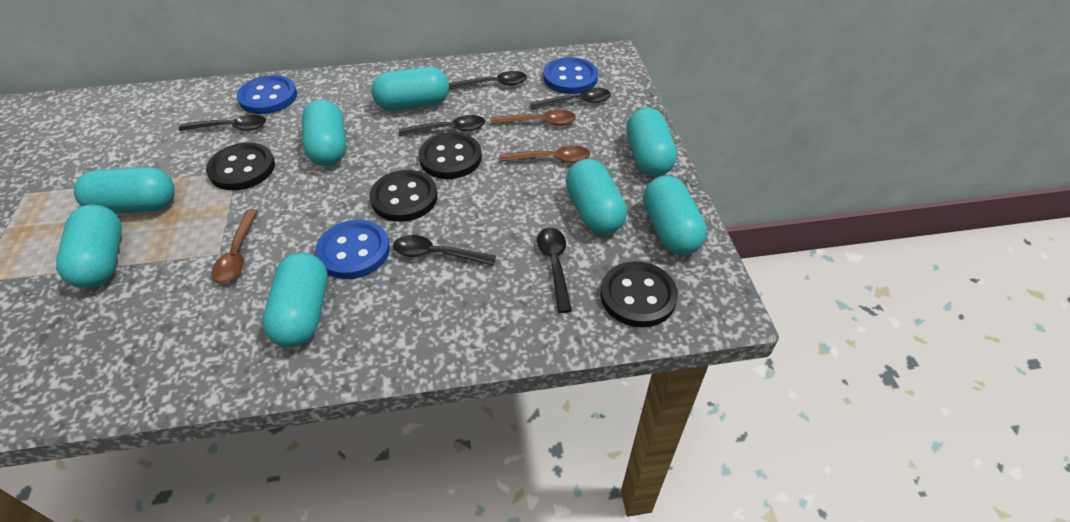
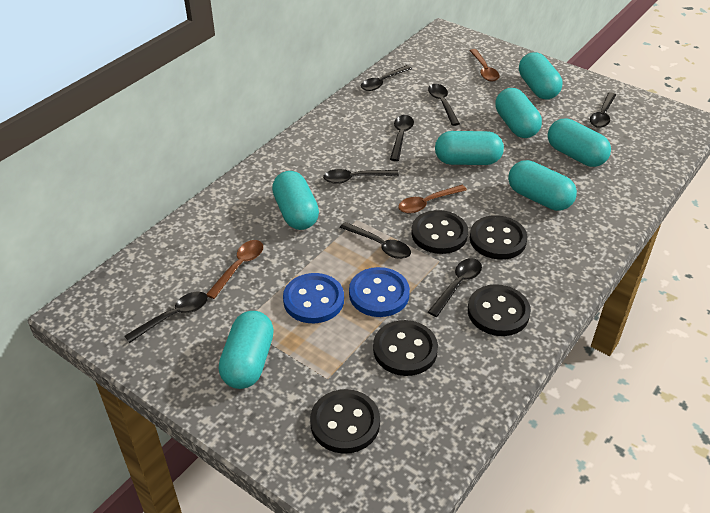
black button: [206,143,275,190] [370,170,438,222] [418,132,482,179] [601,261,678,327] = 4 -> [310,389,380,454] [373,320,438,376] [412,210,468,254] [468,284,531,336] [470,215,528,260] = 5
black spoon: [179,114,266,131] [393,235,496,266] [399,115,485,136] [449,71,527,90] [530,88,611,109] [537,228,572,313] = 6 -> [125,292,208,343] [323,169,399,184] [340,222,411,259] [361,65,412,91] [390,115,414,161] [428,84,460,126] [428,258,482,317] [590,92,616,128] = 8
blue button: [237,75,297,114] [315,220,390,279] [543,57,598,94] = 3 -> [283,273,344,323] [349,267,410,317] = 2
turquoise capsule: [56,205,122,288] [74,167,175,214] [262,253,328,347] [302,99,346,166] [371,67,449,111] [566,159,627,235] [626,108,677,177] [643,176,707,255] = 8 -> [219,311,274,389] [272,171,319,230] [435,131,504,165] [495,88,542,138] [508,160,577,211] [519,52,562,99] [548,119,611,167] = 7

